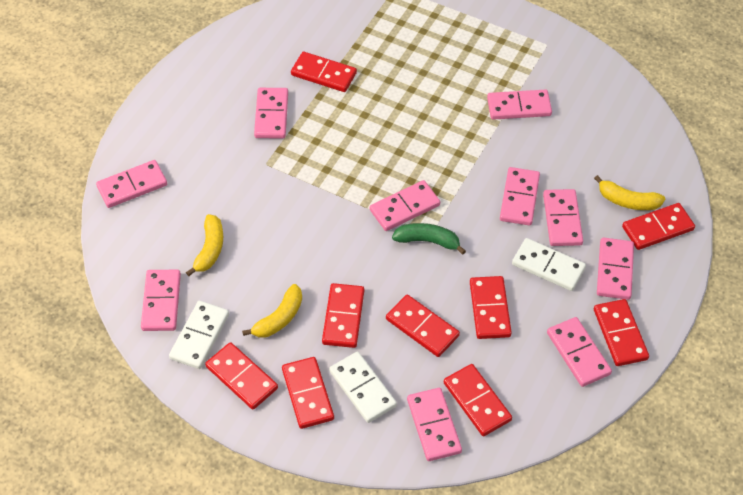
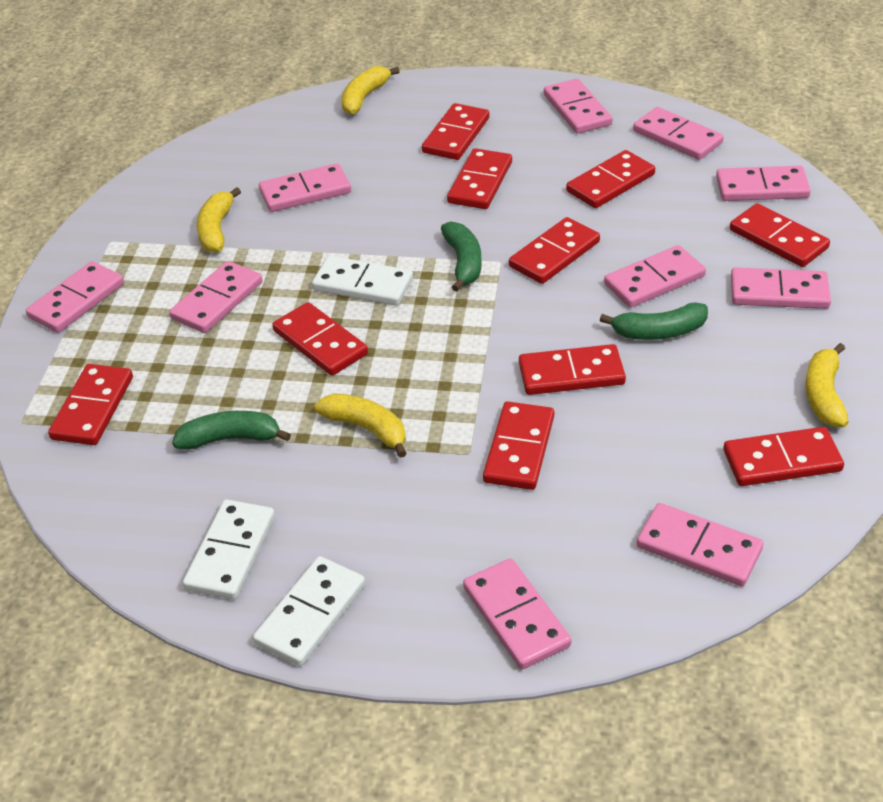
green banana: [392,223,466,255] = 1 -> [172,411,291,450] [441,221,482,292] [600,302,708,340] = 3
red domino: [205,342,278,410] [282,357,334,429] [291,52,357,92] [322,283,364,348] [386,295,460,357] [444,364,512,436] [470,276,512,339] [594,299,649,366] [622,203,695,250] = 9 -> [48,364,133,445] [272,302,368,376] [422,103,489,160] [447,148,512,209] [483,401,554,490] [509,217,600,284] [519,344,626,395] [566,150,655,208] [723,427,844,486] [730,203,830,267] = 10
yellow banana: [186,214,223,276] [242,284,302,337] [594,175,665,210] = 3 -> [197,187,241,253] [315,394,407,458] [341,66,400,115] [805,343,849,427] = 4

